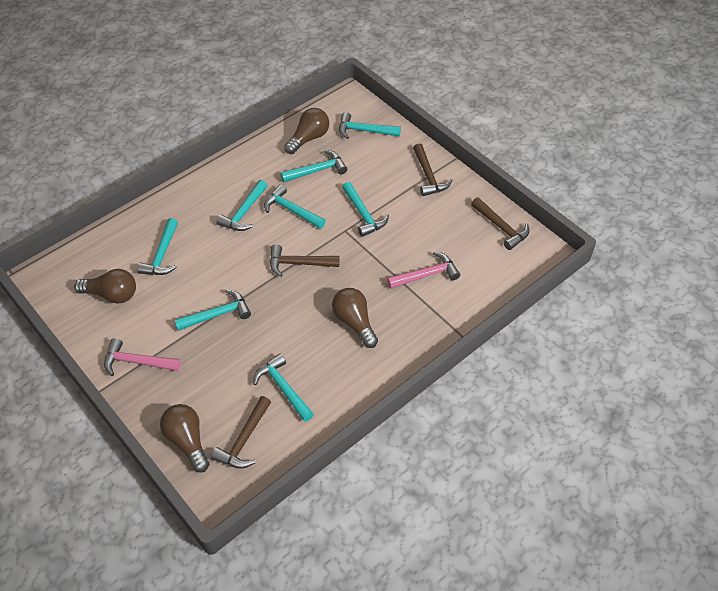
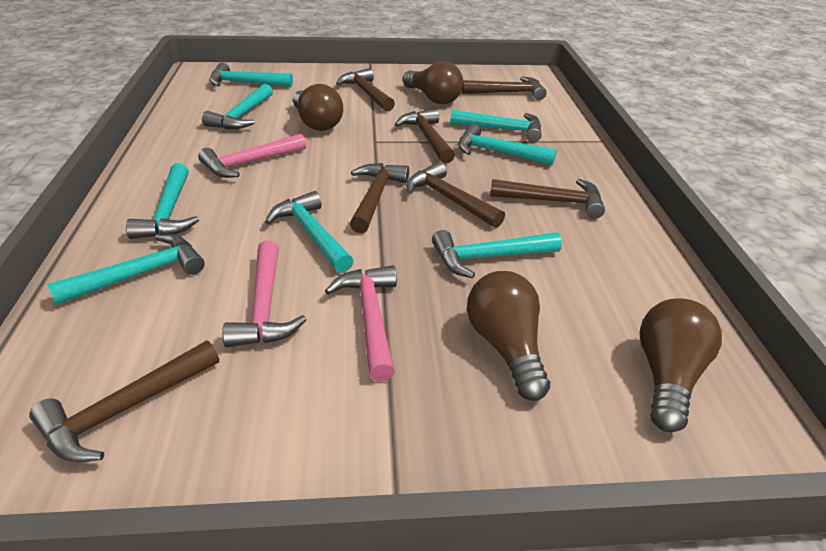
brown hammer: [211,396,271,468] [270,244,340,277] [413,144,452,196] [471,197,529,250] = 4 -> [29,341,219,462] [336,68,395,112] [350,163,409,233] [394,108,455,164] [406,162,505,228] [462,77,547,100] [490,179,605,219] = 7
pink hammer: [104,338,181,376] [387,251,460,289] = 2 -> [198,134,306,178] [222,241,307,347] [325,266,397,382] = 3

